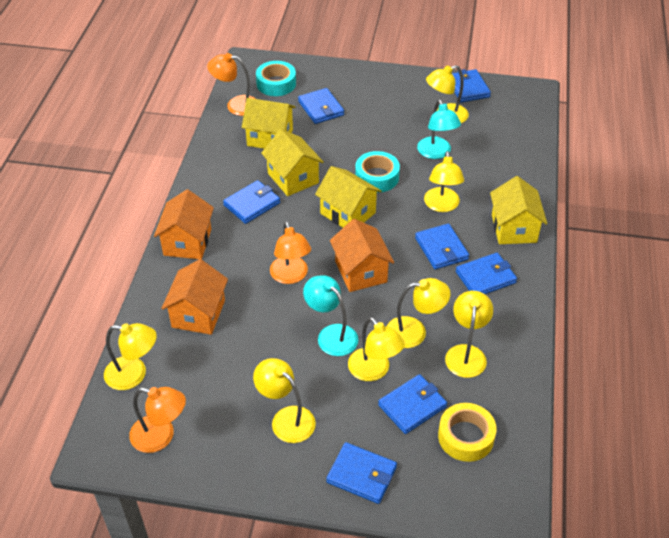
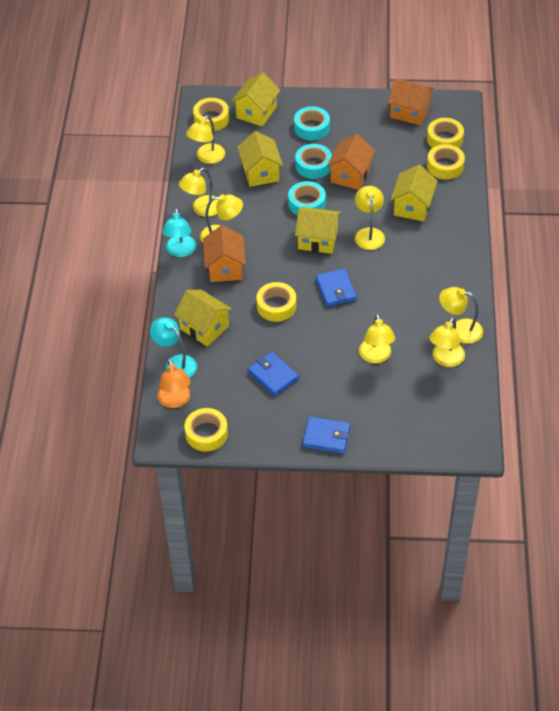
blue wallet: [223,180,280,224] [298,88,344,124] [326,442,397,504] [378,374,447,434] [415,224,469,269] [452,69,491,103] [456,253,517,294] = 7 -> [248,352,299,396] [302,417,350,454] [316,268,357,307] = 3
orange lamp: [129,387,186,453] [207,53,256,116] [270,221,311,284] = 3 -> [157,359,191,408] = 1
turquoise tape: [256,61,296,96] [355,151,400,192] = 2 -> [288,181,326,216] [294,106,330,141] [295,144,332,179] = 3
yellow house: [242,98,295,149] [261,129,324,196] [315,166,382,228] [490,176,547,244] = 4 -> [174,290,232,347] [231,72,280,127] [237,131,283,187] [295,207,341,254] [391,165,437,221] = 5
yellow tape: [438,403,497,462] = 1 -> [184,408,228,452] [193,98,229,131] [256,282,296,322] [427,118,464,148] [427,144,465,180] = 5

